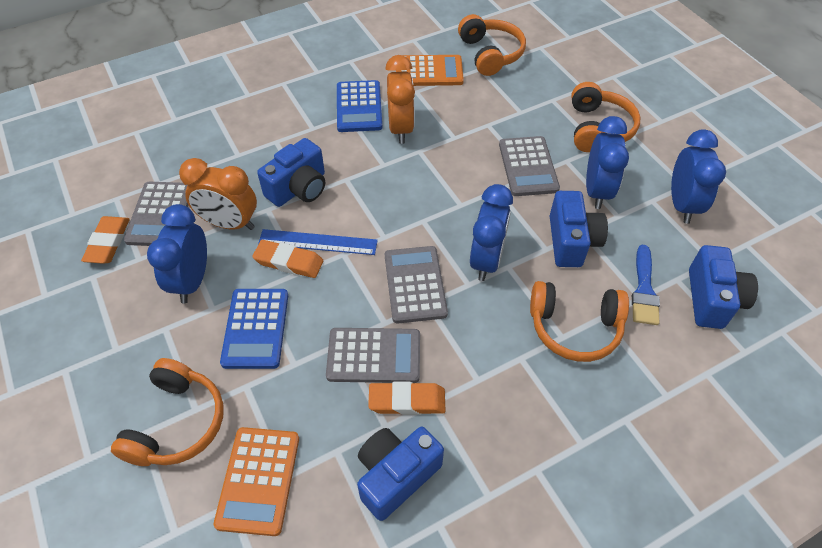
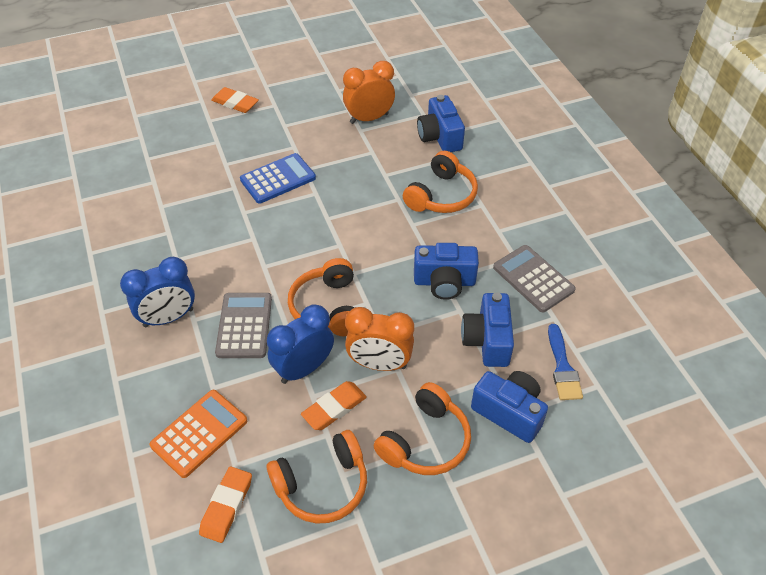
blue calculator: [220,289,288,369] [337,80,382,132] = 2 -> [240,153,316,204] = 1
blue clock: [147,204,207,304] [470,184,513,281] [586,116,629,209] [671,130,726,224] = 4 -> [120,257,195,327] [267,305,334,384] = 2
blue ruler: [258,229,378,255] = 1 -> none = 0
grey calculator: [124,182,188,246] [326,328,420,383] [385,246,448,323] [499,136,560,196] = 4 -> [215,293,272,358] [493,245,576,312] = 2
orange calculator: [214,427,299,536] [396,55,464,86] = 2 -> [150,390,247,478] = 1

